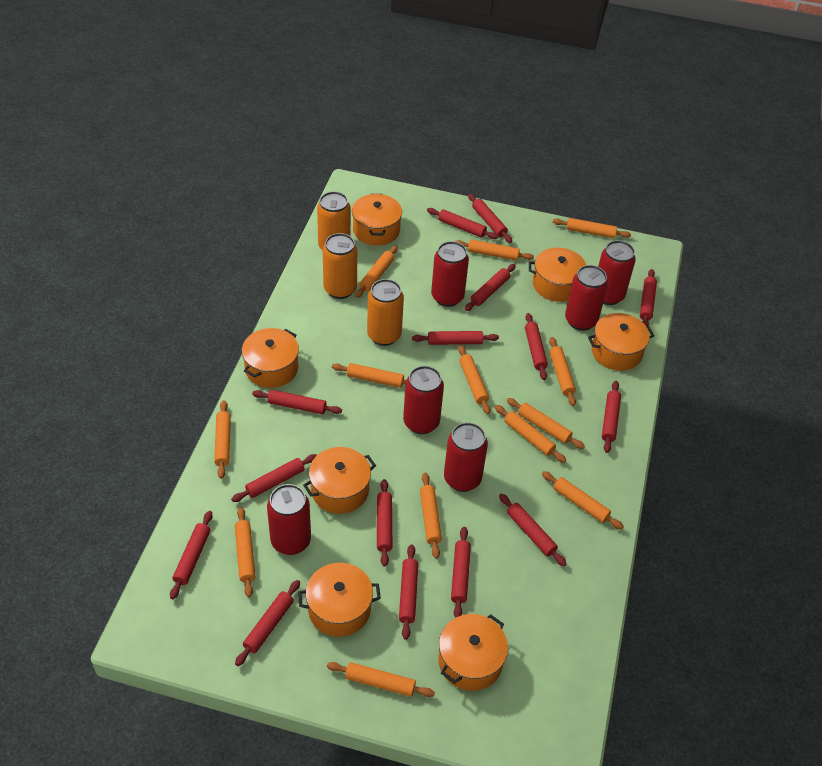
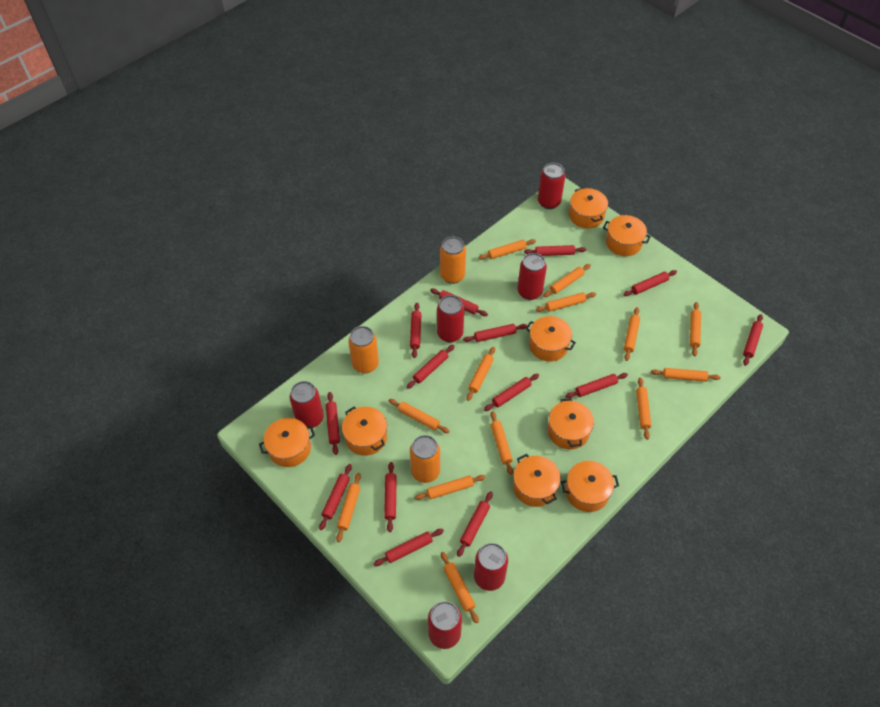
orange pot: [242,328,299,388] [298,563,381,637] [303,447,376,514] [352,194,402,246] [438,614,508,691] [529,248,586,302] [588,313,654,371] = 7 -> [259,418,315,467] [342,407,387,456] [513,454,561,507] [526,316,576,361] [548,398,594,449] [561,461,619,512] [569,188,608,229] [603,215,651,256] = 8
red rolling pin: [170,511,213,599] [231,454,317,502] [235,580,300,666] [252,390,342,414] [377,479,392,566] [399,544,418,640] [412,331,499,345] [427,208,498,239] [451,527,471,618] [465,264,516,311] [468,194,512,243] [499,494,566,566] [525,313,548,380] [602,381,621,453] [640,269,657,326] = 15 -> [319,464,352,530] [326,392,340,455] [373,529,444,566] [384,462,397,532] [407,345,454,389] [410,303,422,358] [430,288,488,316] [457,491,493,557] [463,324,527,342] [484,374,539,411] [524,245,586,256] [565,373,628,398] [623,270,677,296] [743,314,763,366] = 14

